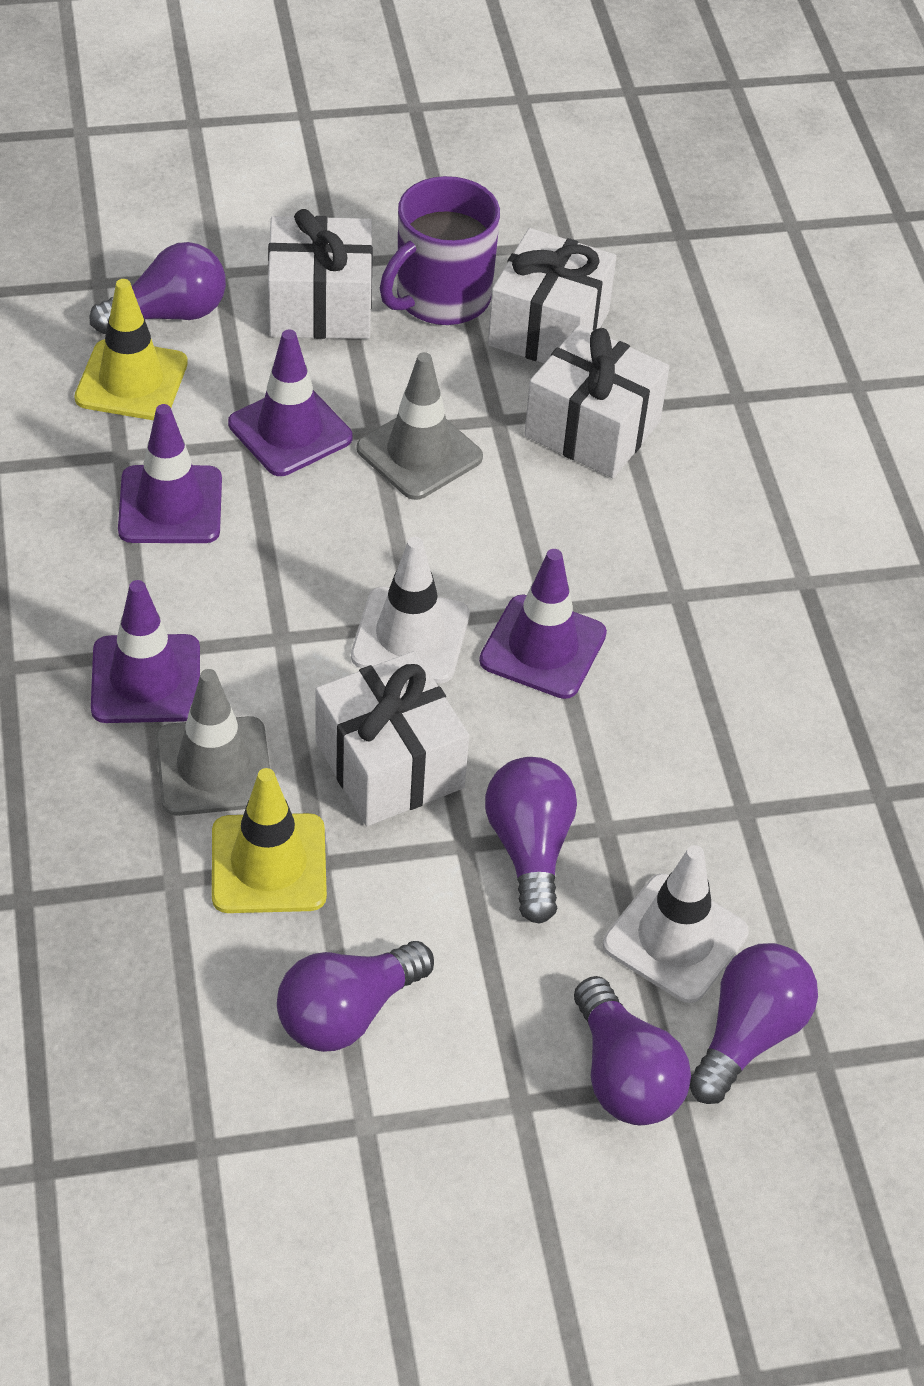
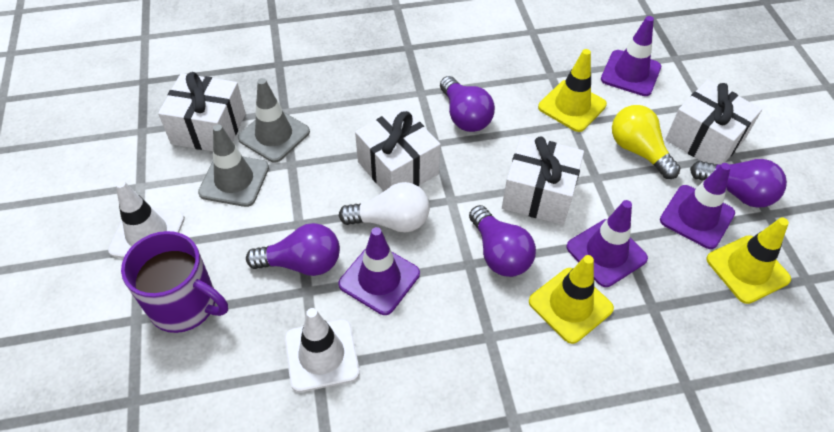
purple light bulb: [90,242,226,334] [277,941,434,1052] [485,757,577,924] [574,976,691,1126] [690,943,818,1104] = 5 -> [246,223,340,276] [440,76,495,132] [469,205,536,277] [690,159,787,208] = 4
white light bulb: none = 0 -> [339,182,430,232] = 1
yellow light bulb: none = 0 -> [612,105,680,179] = 1
yellow traffic cone: [74,279,188,420] [212,768,327,913] = 2 -> [529,255,614,344] [538,49,607,132] [706,217,791,304] = 3

